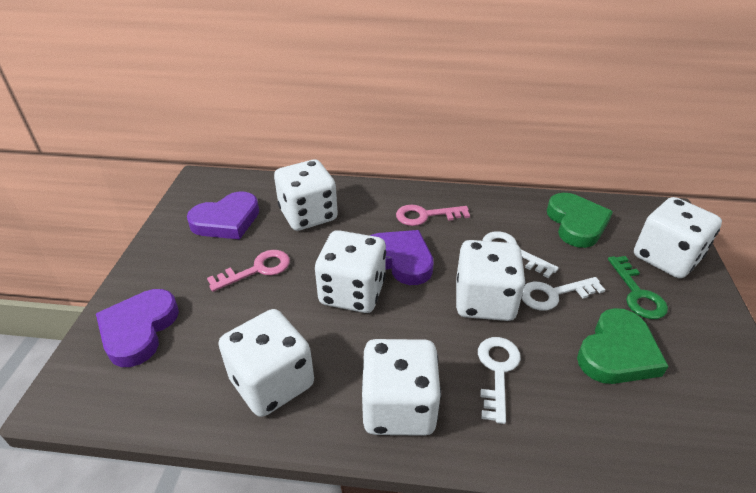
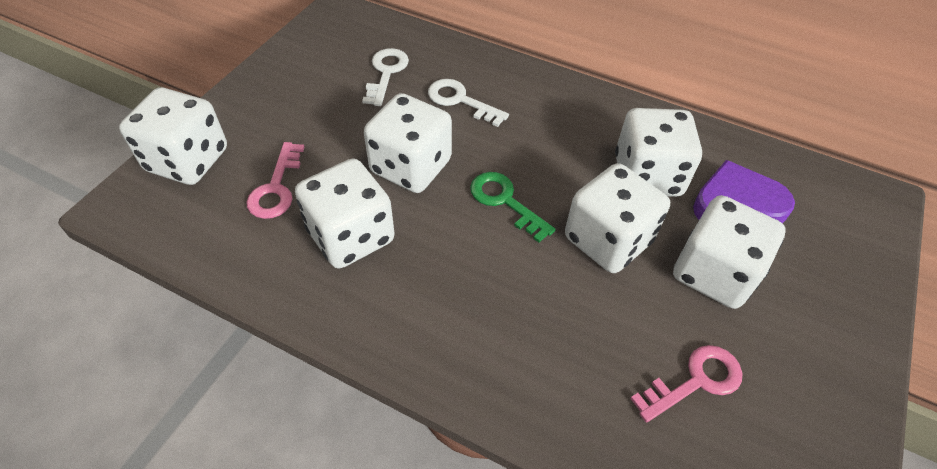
green heart: [547,193,613,248] [577,308,668,384] = 2 -> none = 0
purple heart: [96,289,179,367] [187,192,259,240] [370,230,434,285] = 3 -> [693,160,795,224] = 1
white key: [478,337,521,424] [483,231,559,278] [522,277,605,311] = 3 -> [362,48,409,106] [428,79,509,127] = 2

